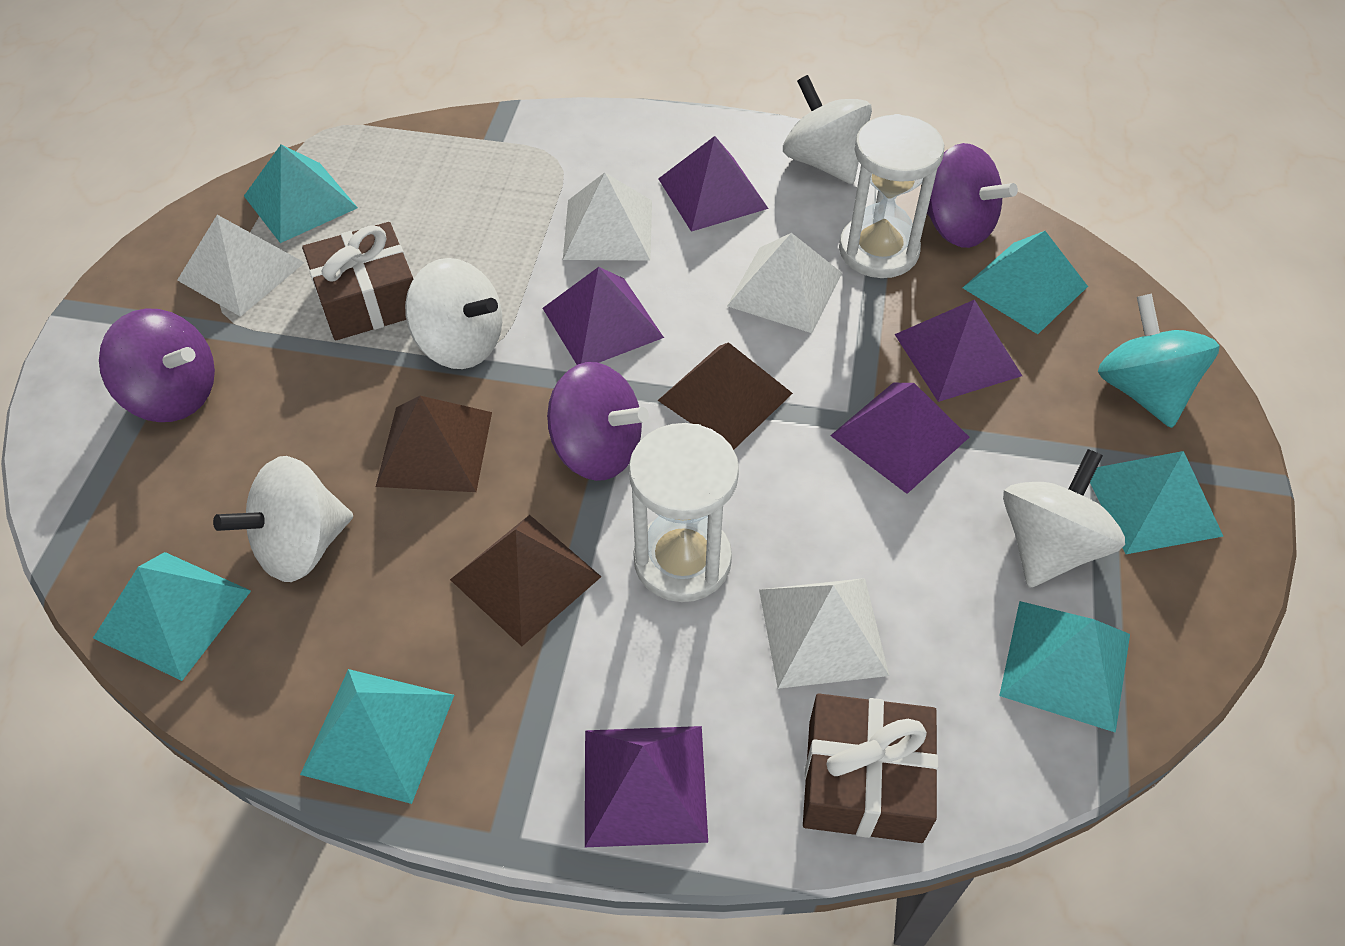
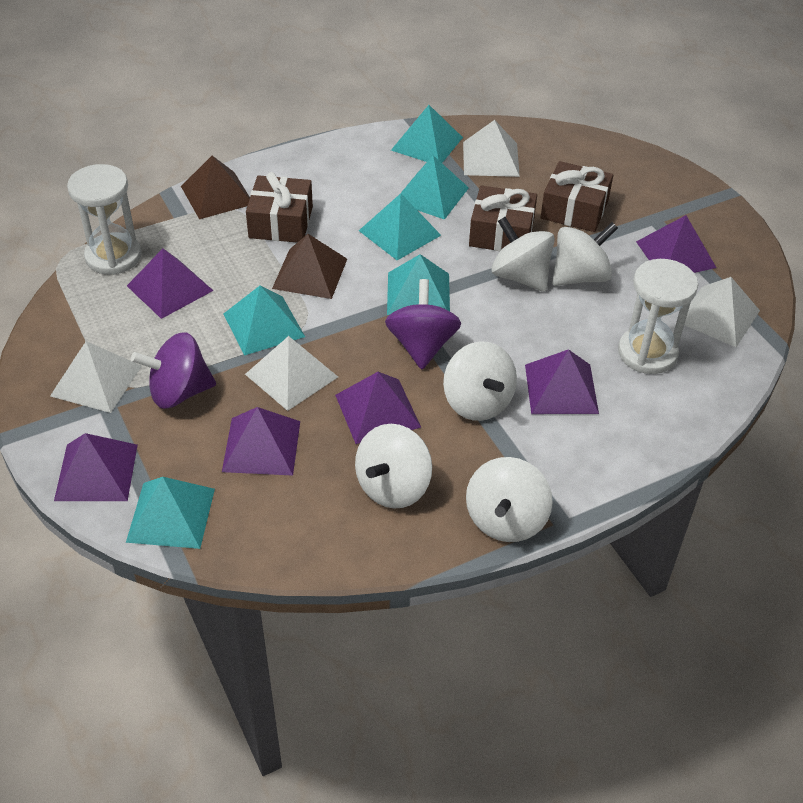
brown gift: [302,222,413,341] [803,693,938,843] = 2 -> [246,172,313,242] [469,185,537,251] [540,161,613,232] = 3
brown pyramid: [376,396,492,492] [450,515,601,646] [658,342,793,450] = 3 -> [181,156,250,219] [272,234,347,299] = 2
purple pyramid: [543,267,664,365] [585,726,708,847] [658,136,769,232] [830,383,969,494] [894,300,1022,402] = 5 -> [54,433,138,501] [127,248,213,319] [222,407,300,476] [335,372,421,444] [525,349,599,414] [636,215,717,273] = 6
purple spinning top: [99,309,215,422] [547,362,649,481] [927,143,1018,248] = 3 -> [131,332,216,409] [385,279,461,369] = 2
turquoise spinning top: [1098,293,1220,428] = 1 -> none = 0
white spinning top: [213,456,353,582] [405,258,502,369] [783,75,872,184] [1003,449,1125,588] = 4 -> [355,424,432,509] [443,341,517,421] [466,457,553,542] [491,217,555,292] [552,222,618,286] = 5

